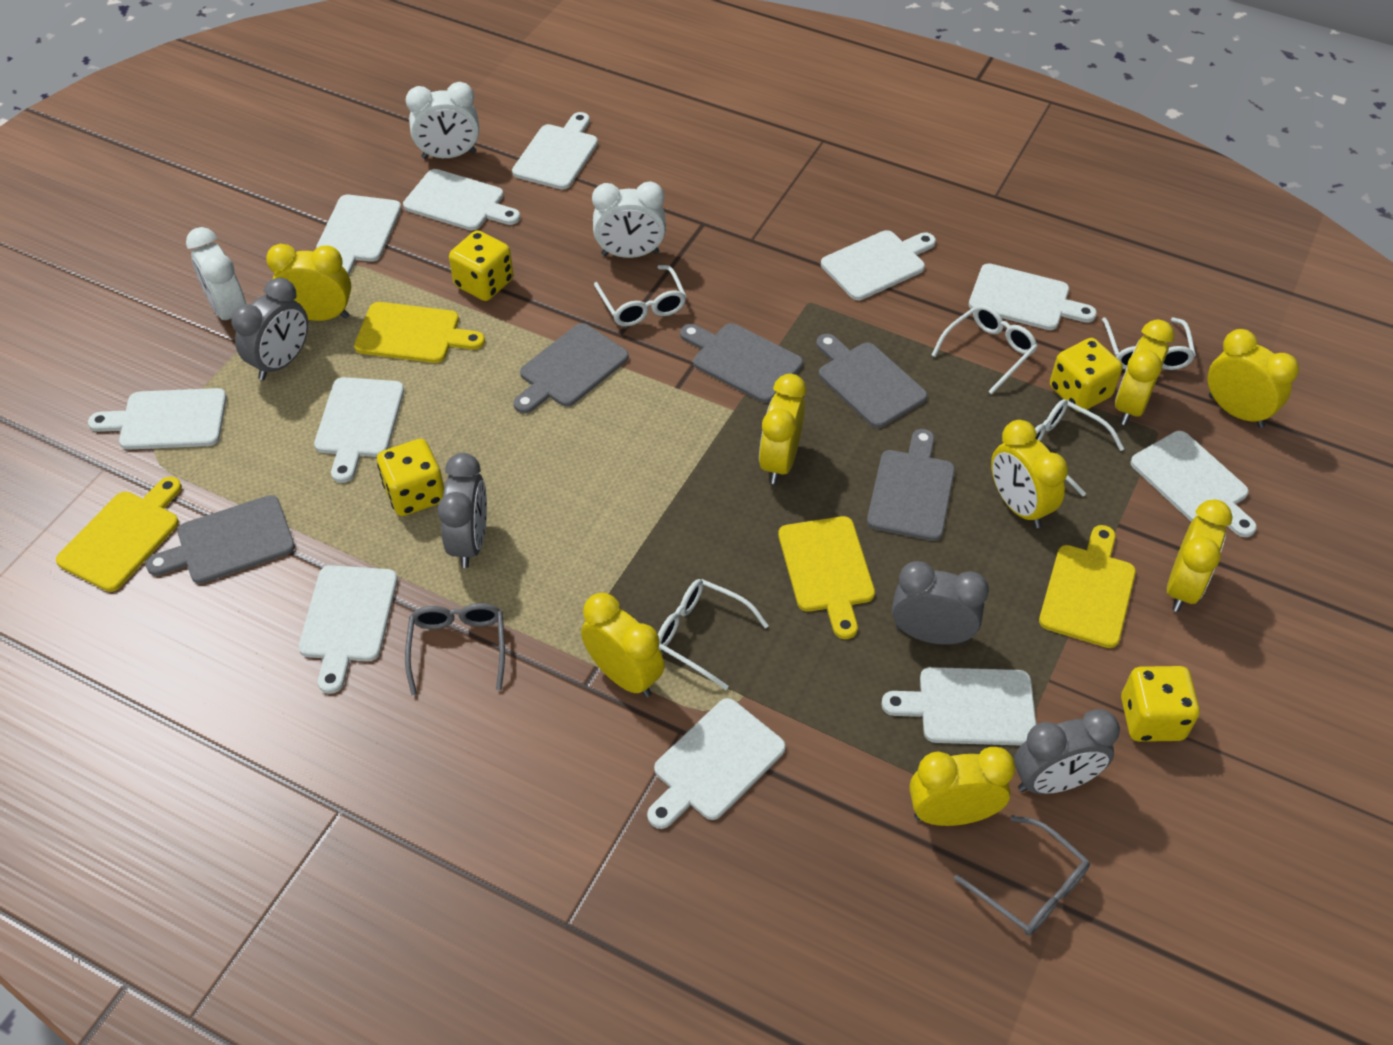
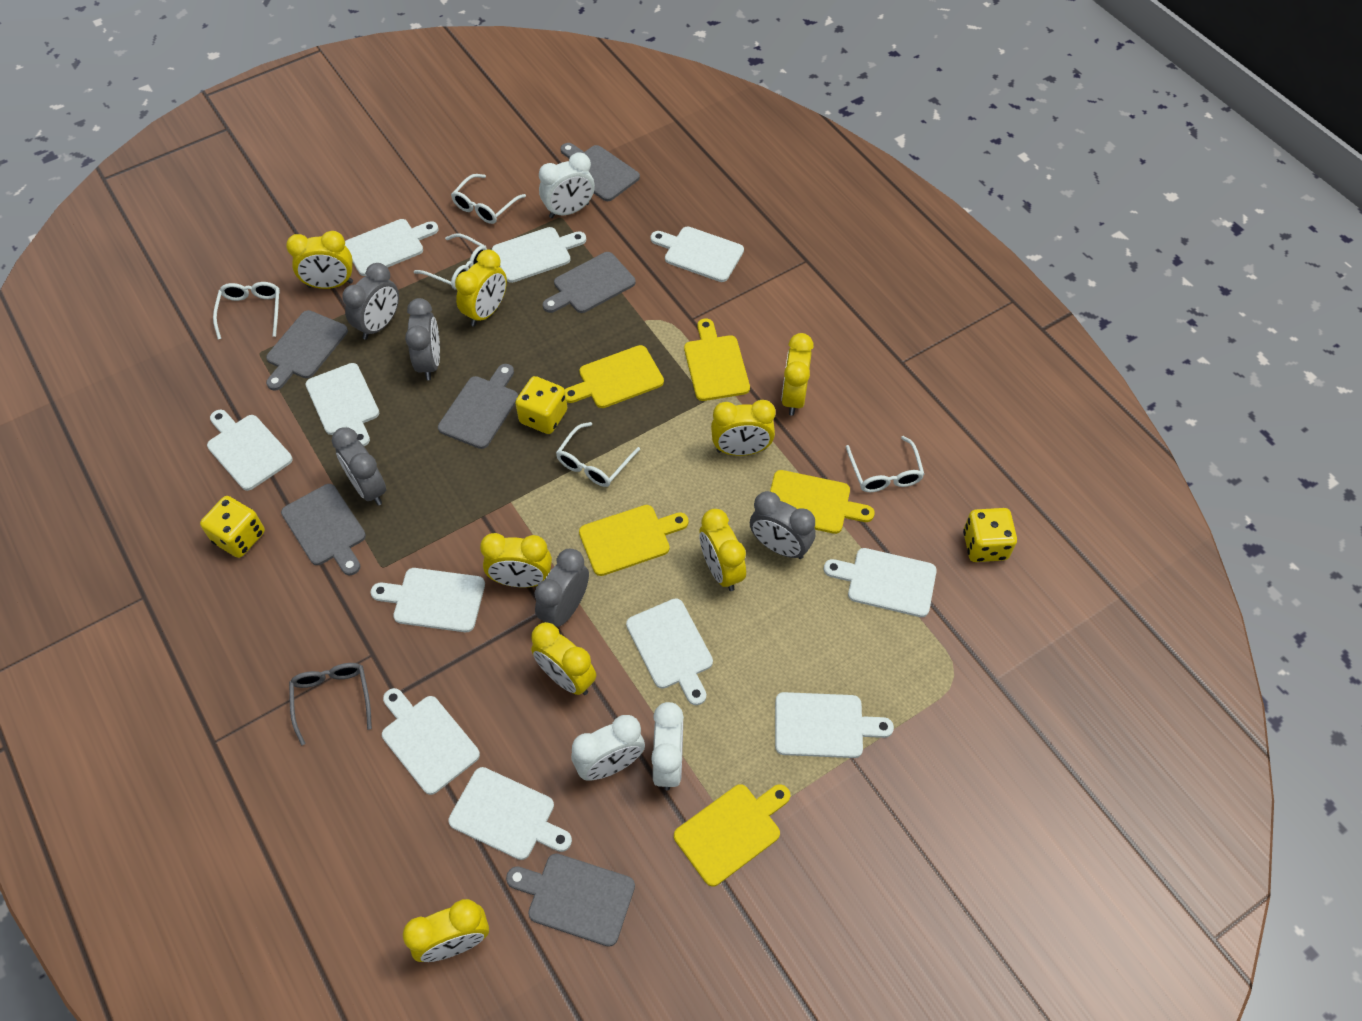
grey clock: [231,278,308,380] [438,453,487,568] [892,561,989,645] [1014,709,1120,794] = 4 -> [332,427,386,505] [342,263,399,340] [405,298,440,380] [534,549,589,627] [750,491,816,559] = 5
grey cutting board: [146,495,295,584] [513,323,629,414] [680,323,803,403] [816,334,927,428] [867,429,955,541] = 5 -> [266,310,348,391] [281,484,366,575] [438,364,518,449] [506,853,635,947] [543,252,636,313] [560,143,640,201] = 6
grey glasses: [405,603,505,695] [954,815,1090,936] = 2 -> [289,663,372,745] = 1
yellow cutting board: [56,476,182,592] [354,302,485,363] [778,516,875,639] [1039,525,1136,648] = 4 -> [565,345,664,408] [579,505,689,576] [674,784,790,887] [684,319,750,401] [770,470,875,534] = 5
yellow dice: [377,439,444,516] [449,230,513,301] [1050,338,1123,412] [1121,666,1200,742] = 4 -> [200,496,265,558] [515,376,567,434] [963,508,1017,562] = 3

